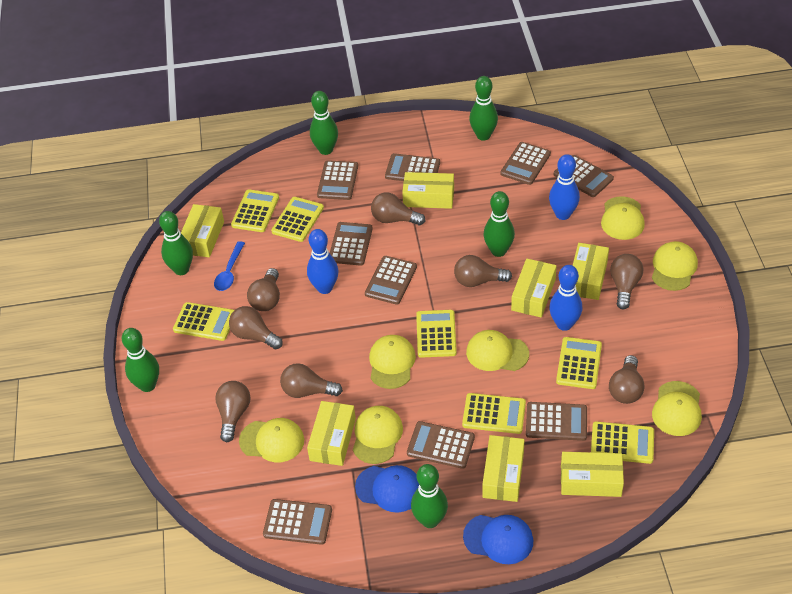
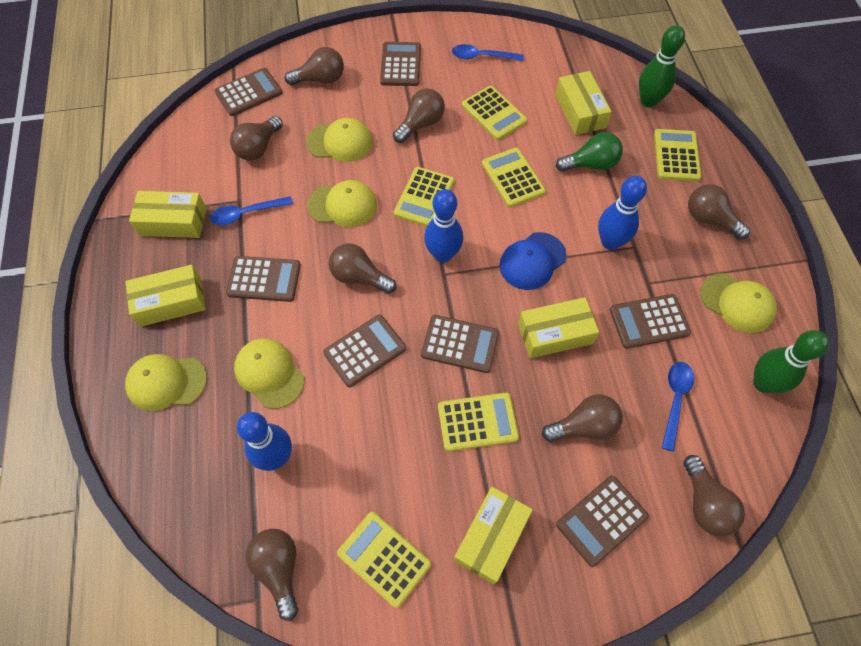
blue cap: [355,465,419,513] [463,515,533,564] = 2 -> [499,232,567,290] = 1
blue spoon: [214,241,245,291] = 1 -> [210,196,293,225] [452,44,524,61] [662,362,694,452] = 3
brown calculator: [263,499,332,545] [317,160,358,200] [330,222,373,266] [365,256,417,305] [385,153,440,181] [407,421,475,469] [500,142,551,185] [526,402,587,441] [554,155,614,197] = 9 -> [214,68,282,116] [226,256,301,302] [323,315,406,387] [380,42,421,86] [421,315,499,373] [556,476,649,567] [610,294,691,349] = 7
green bowling pin: [122,328,159,392] [159,211,193,275] [310,91,338,155] [411,464,448,528] [469,76,498,141] [484,191,515,257] = 6 -> [639,25,685,107] [753,330,829,393] = 2
green light bulb: none = 0 -> [556,132,623,172] = 1
yellow box: [181,204,224,257] [307,401,356,466] [402,172,454,209] [482,435,524,502] [511,259,557,318] [561,452,624,497] [572,243,609,300] = 7 -> [126,265,206,327] [129,191,207,238] [454,487,533,585] [518,297,599,358] [555,71,612,135] = 5
yellow calculator: [173,302,234,341] [231,189,279,232] [271,197,324,242] [416,310,457,358] [462,393,526,434] [556,337,602,389] [591,421,654,464] = 7 -> [337,512,431,608] [394,167,454,227] [438,393,519,451] [462,86,527,140] [482,148,546,207] [654,129,701,181] = 6
yellow cap: [239,418,304,462] [353,406,403,464] [369,335,416,389] [466,330,529,371] [601,196,645,240] [652,241,698,291] [652,381,702,436] = 7 -> [125,354,207,411] [234,339,304,409] [306,118,372,162] [307,180,377,227] [700,273,777,333] = 5

